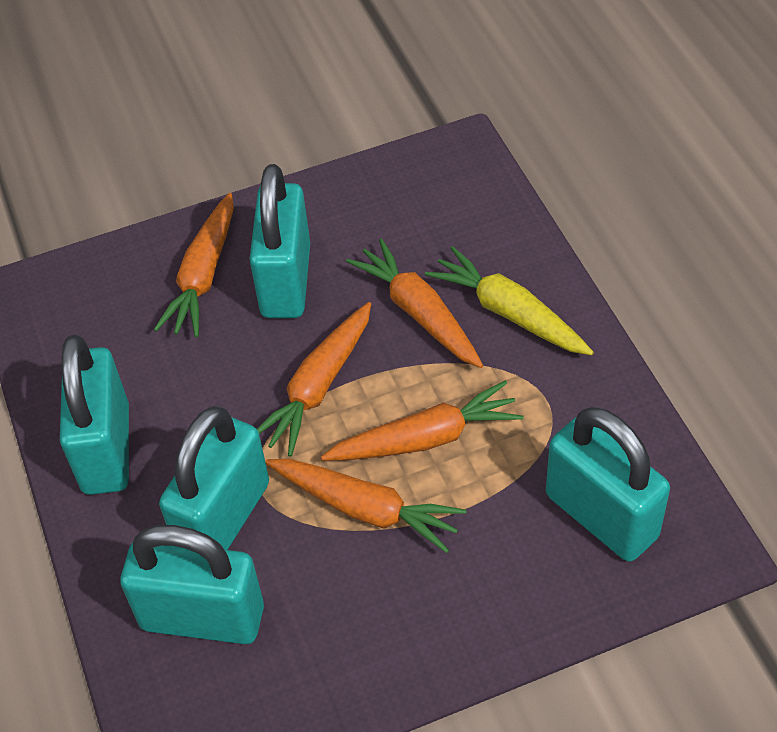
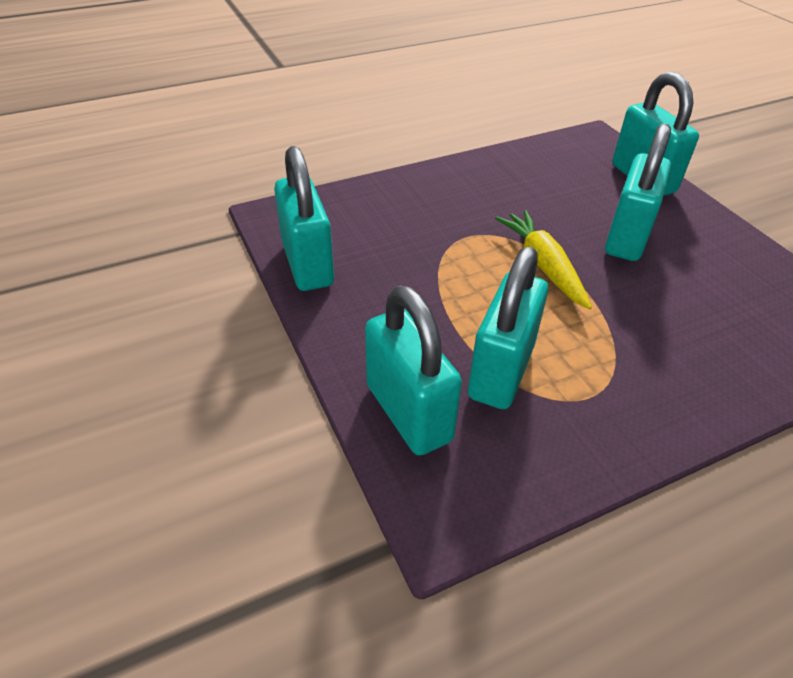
orange carrot: [154,193,234,337] [257,302,371,456] [265,459,466,553] [321,380,524,461] [346,238,483,368] = 5 -> none = 0

